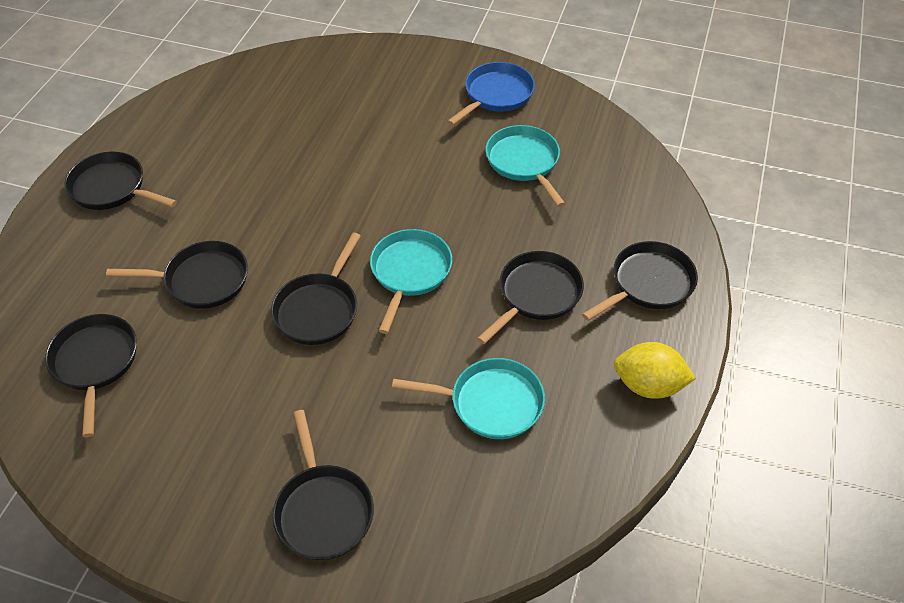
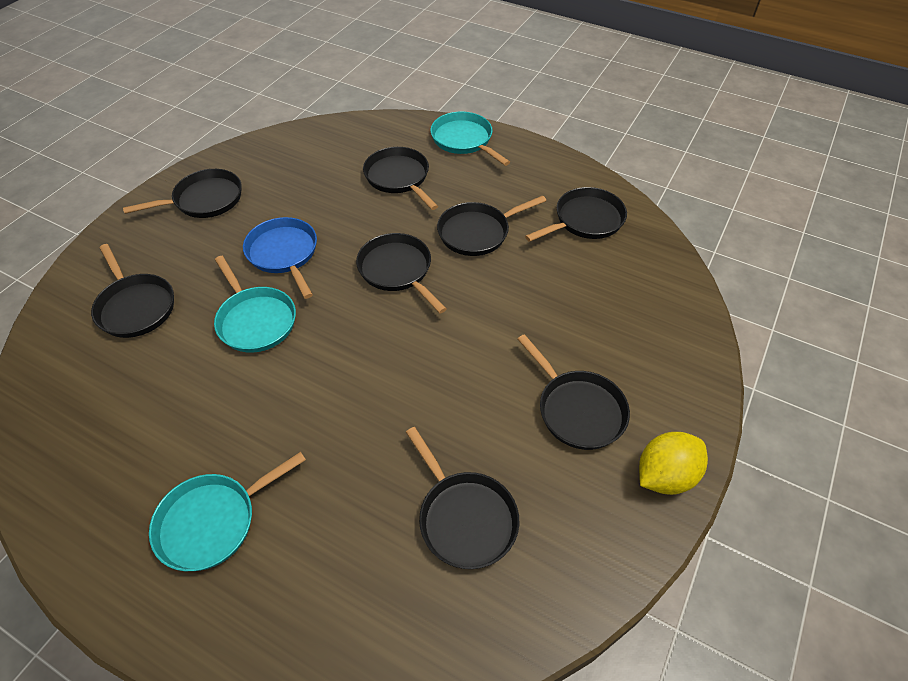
black pan: [45,314,137,437] [64,152,177,210] [106,241,248,309] [271,233,361,345] [273,410,374,560] [477,251,584,344] [582,241,698,321] = 7 -> [91,244,174,338] [123,169,242,218] [356,233,447,314] [363,147,438,210] [406,427,519,569] [437,195,546,256] [517,334,630,450] [525,187,627,242] = 8

